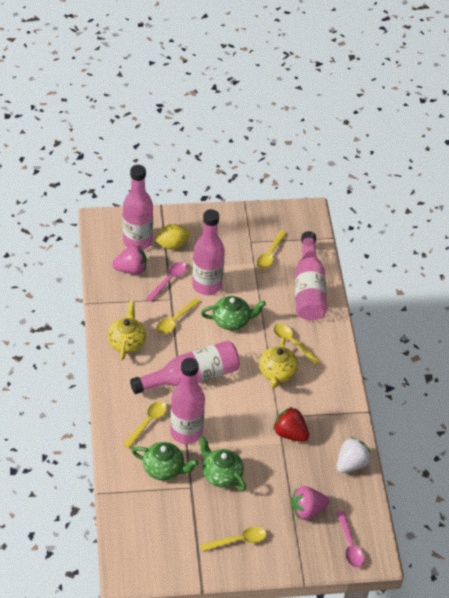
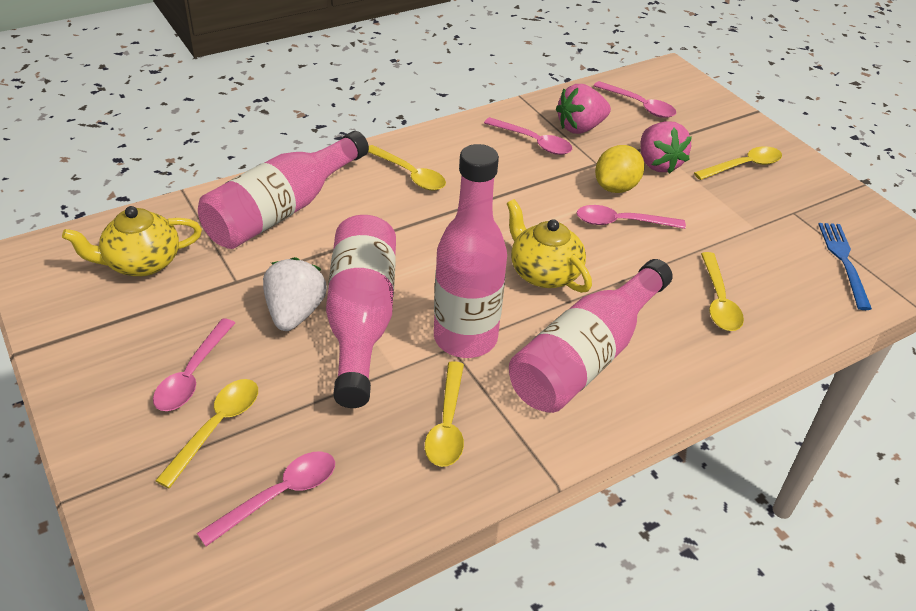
blue fork: none = 0 -> [818,223,872,310] = 1
green teapot: [132,442,199,480] [199,436,246,491] [201,296,266,330] = 3 -> none = 0
pink bottle: [123,165,153,250] [130,341,240,394] [170,358,205,444] [192,209,225,295] [295,231,327,321] = 5 -> [198,131,369,249] [326,215,396,408] [434,144,507,358] [509,259,672,413] = 4
pink spoon: [146,262,187,302] [336,511,365,568] = 2 -> [153,318,235,411] [197,452,335,546] [484,117,572,155] [577,205,686,229] [593,81,676,118] = 5
red strawberry: [273,407,309,442] = 1 -> none = 0

